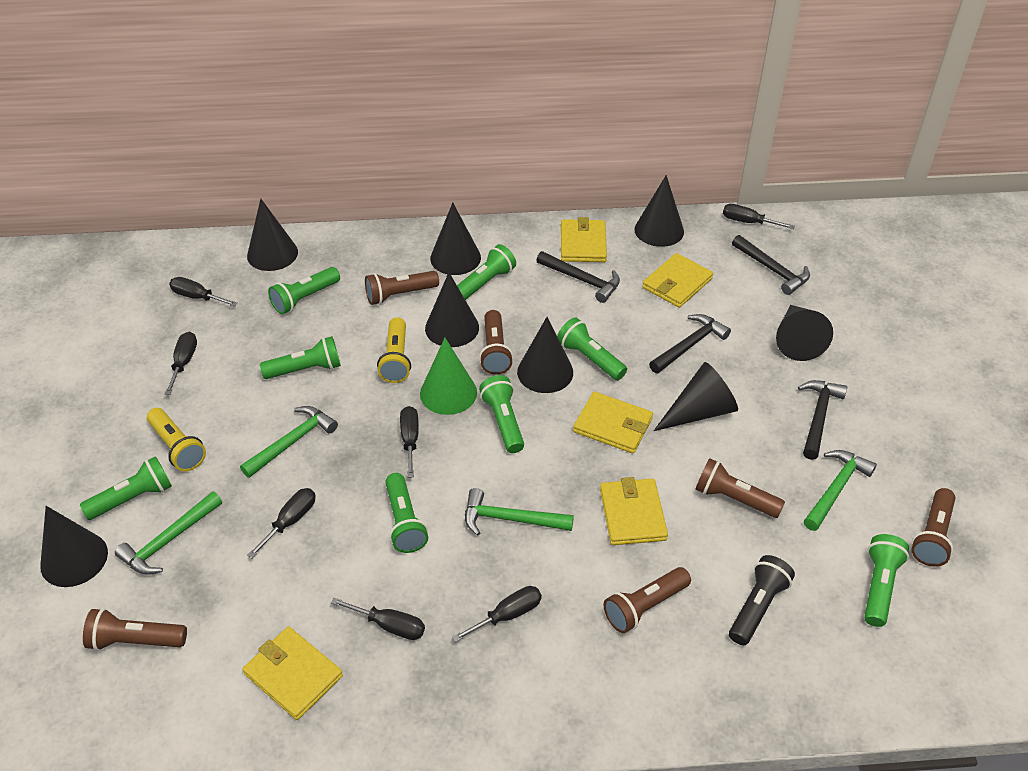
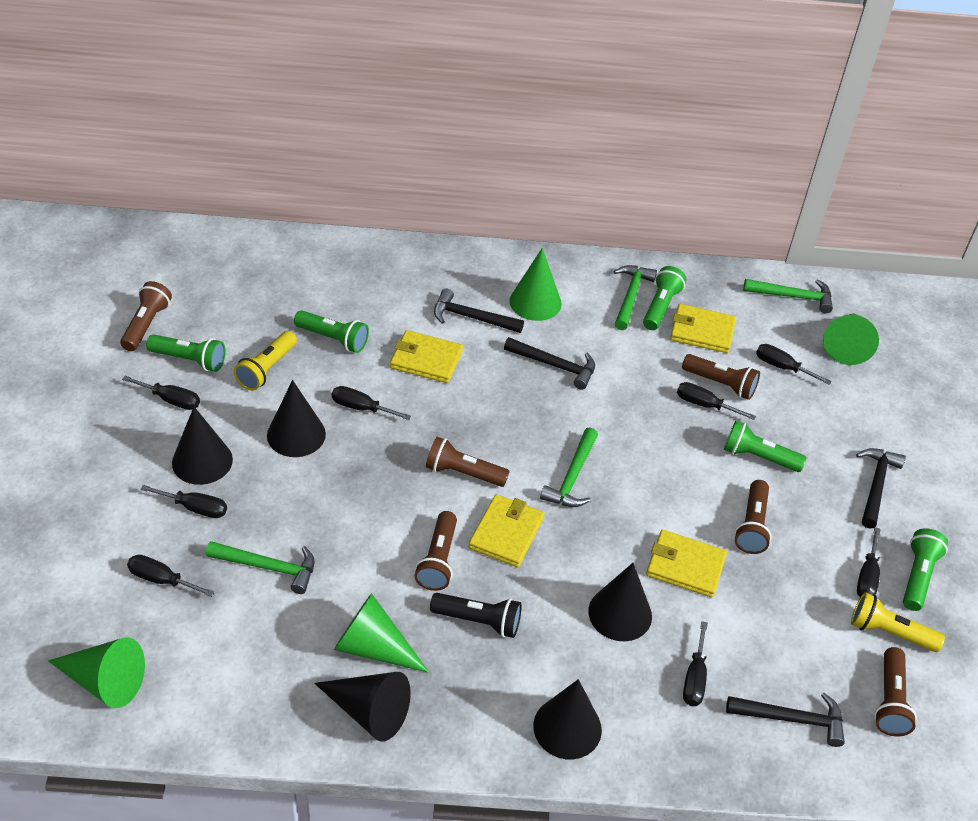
black cone: [40,506,108,587] [247,199,298,271] [425,272,479,347] [430,203,481,275] [517,317,573,393] [634,175,684,247] [654,362,738,431] [776,305,833,361] = 8 -> [172,407,233,485] [267,380,326,457] [314,672,411,742] [533,679,602,759] [588,563,652,641] = 5
black screwdriver: [165,332,197,395] [169,277,238,307] [247,488,316,558] [331,598,425,640] [400,406,419,478] [452,586,542,642] [723,204,795,229] = 7 -> [122,376,200,410] [127,555,215,597] [140,485,227,518] [332,386,411,420] [677,382,756,420] [683,621,708,706] [756,344,832,385] [857,527,881,597] = 8
green cone: [420,338,477,415] = 1 -> [48,637,145,708] [334,593,429,673] [509,248,562,321] [823,313,879,365] = 4
green flashlight: [80,456,172,520] [260,336,341,379] [268,267,340,314] [385,473,428,553] [457,244,516,300] [479,375,524,453] [557,317,627,380] [864,534,909,627] = 8 -> [146,334,225,372] [294,310,369,353] [643,266,686,330] [724,421,807,472] [903,528,948,611] = 5
yellow wallet: [243,627,343,720] [561,217,607,262] [573,392,653,453] [600,477,668,545] [642,253,713,308] = 5 -> [390,330,463,383] [468,494,544,567] [646,530,727,598] [670,304,736,353] = 4

